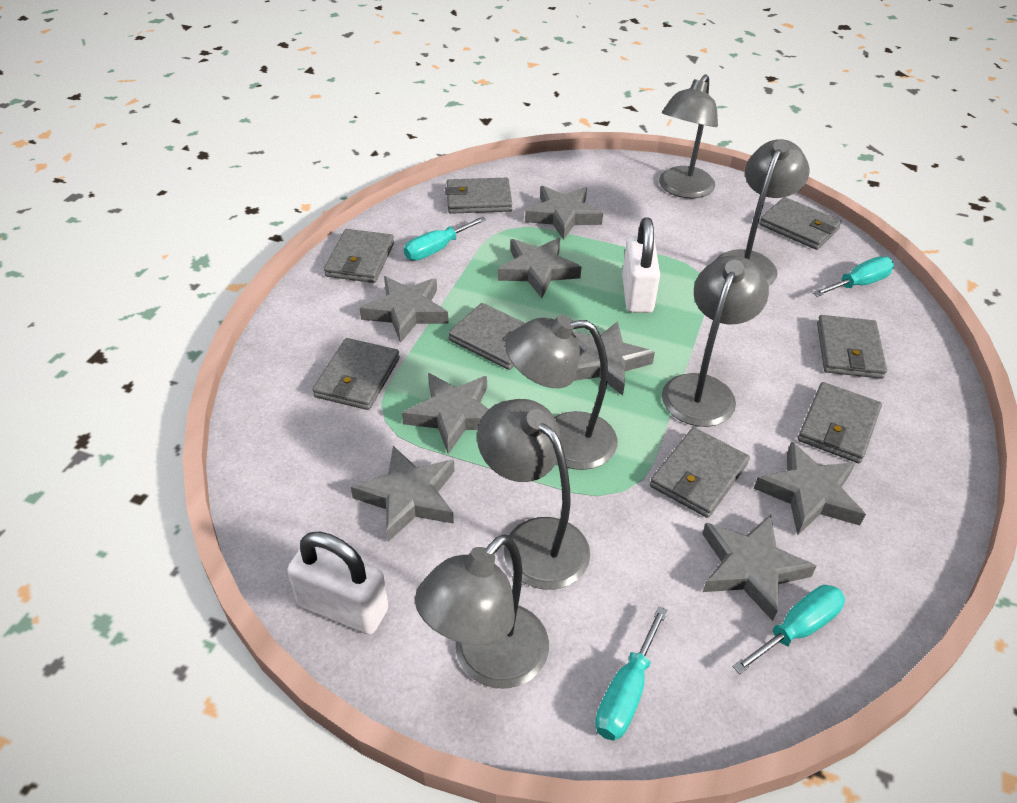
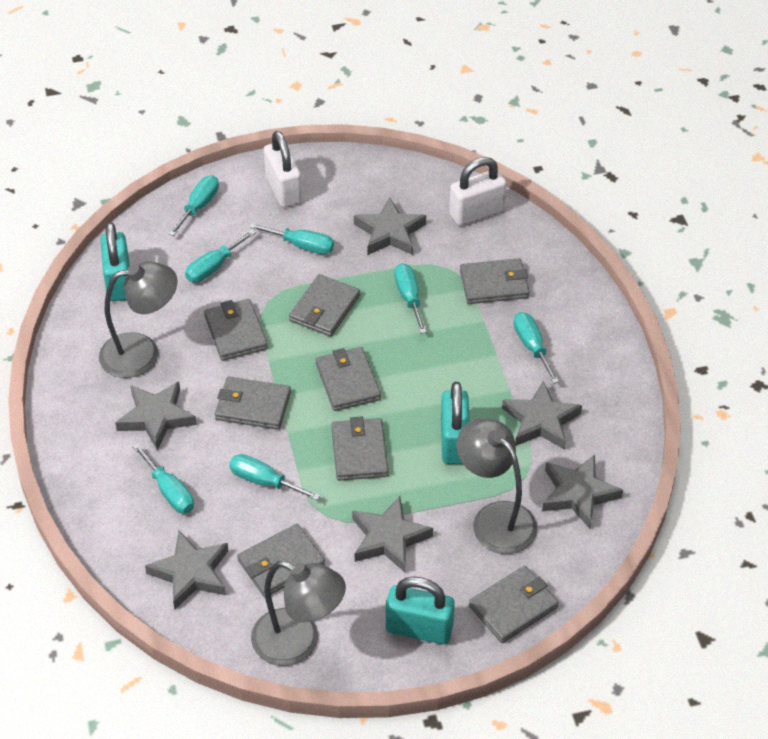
grey lamp: [415,534,549,689] [477,399,590,590] [505,315,617,470] [659,75,718,199] [662,255,769,427] [716,139,809,286] = 6 -> [99,261,178,378] [251,561,346,666] [457,418,537,554] = 3
grey star: [351,446,454,542] [360,276,448,343] [402,373,489,454] [498,238,581,298] [525,186,603,240] [572,321,655,396] [702,515,817,621] [753,442,866,535] = 8 -> [115,382,197,450] [145,531,228,609] [352,496,433,572] [354,197,426,255] [502,381,582,450] [542,455,623,529] = 6
turquoise padlock: none = 0 -> [101,222,130,301] [386,577,455,644] [441,382,470,464] = 3
turquoise screwdriver: [404,216,487,261] [595,606,668,741] [732,585,845,674] [813,256,894,297] = 4 -> [132,444,194,513] [169,175,219,236] [185,229,256,283] [229,454,321,500] [249,223,334,254] [394,263,427,334] [513,312,559,384] = 7

